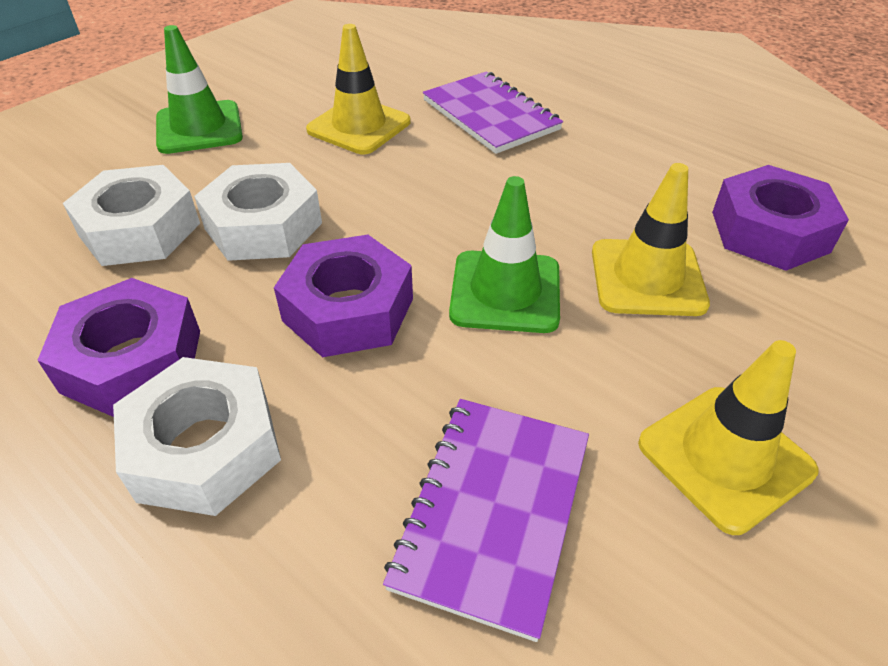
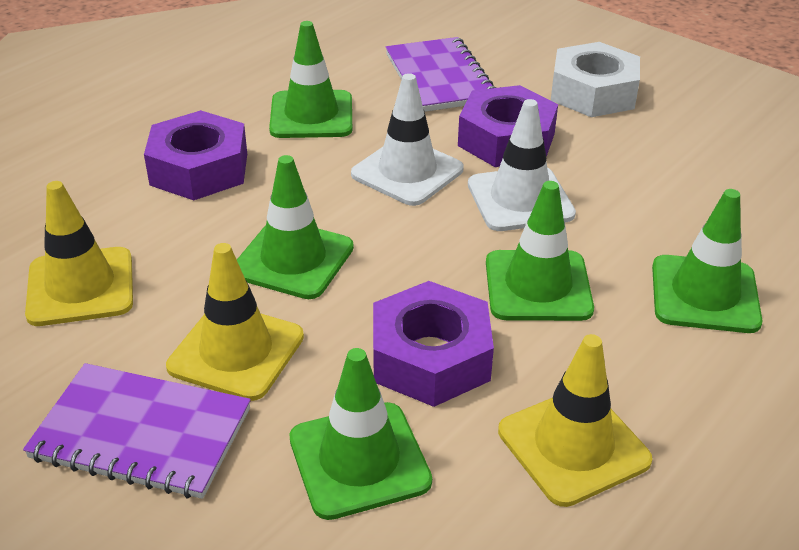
green traffic cone: [156,25,243,154] [449,176,560,333] = 2 -> [237,155,354,299] [269,21,352,138] [289,348,432,520] [486,181,594,321] [652,189,762,333] = 5
white nut: [63,165,200,266] [113,357,281,516] [194,163,322,261] = 3 -> [551,42,640,117] = 1
white traffic cone: none = 0 -> [351,73,464,206] [468,99,576,231] = 2

